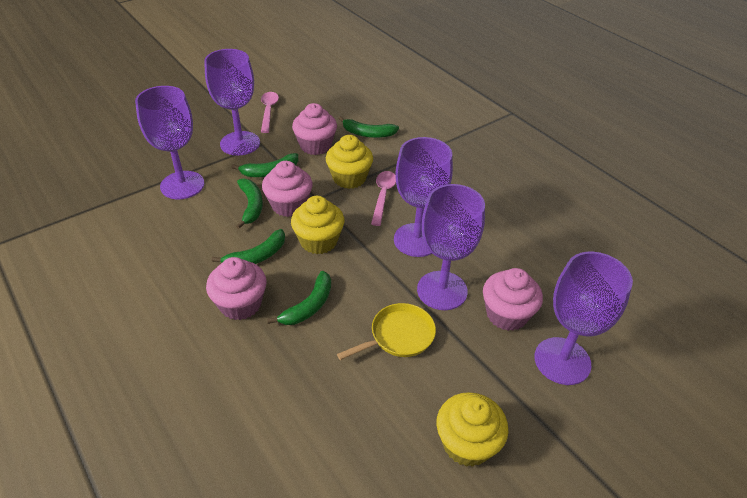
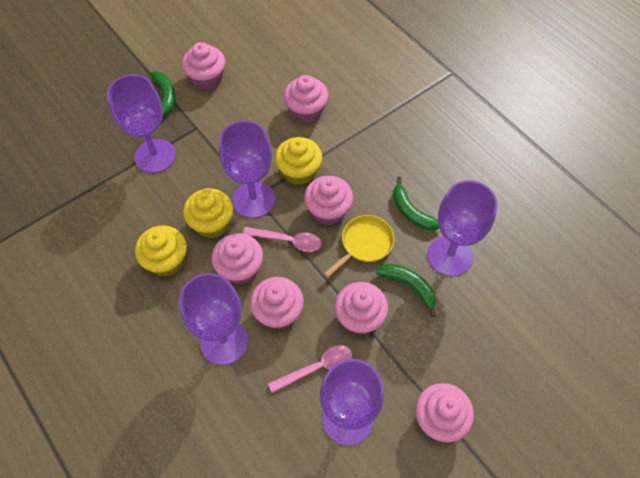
green banana: [212,229,285,264] [231,153,299,177] [236,178,263,229] [267,271,331,325] [339,116,399,138] = 5 -> [150,71,175,115] [376,263,436,317] [393,177,439,230] = 3
pink cupcake: [206,257,267,320] [262,161,313,217] [292,103,337,155] [483,268,543,331] = 4 -> [182,42,225,90] [211,233,263,285] [250,277,304,330] [284,75,328,123] [304,176,353,225] [334,282,388,335] [415,383,474,442] = 7

